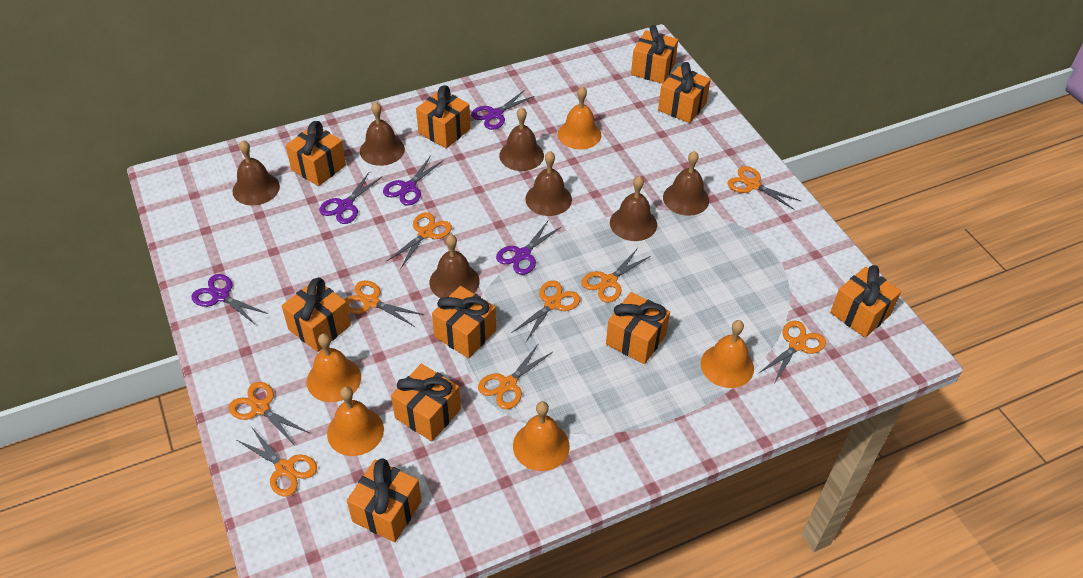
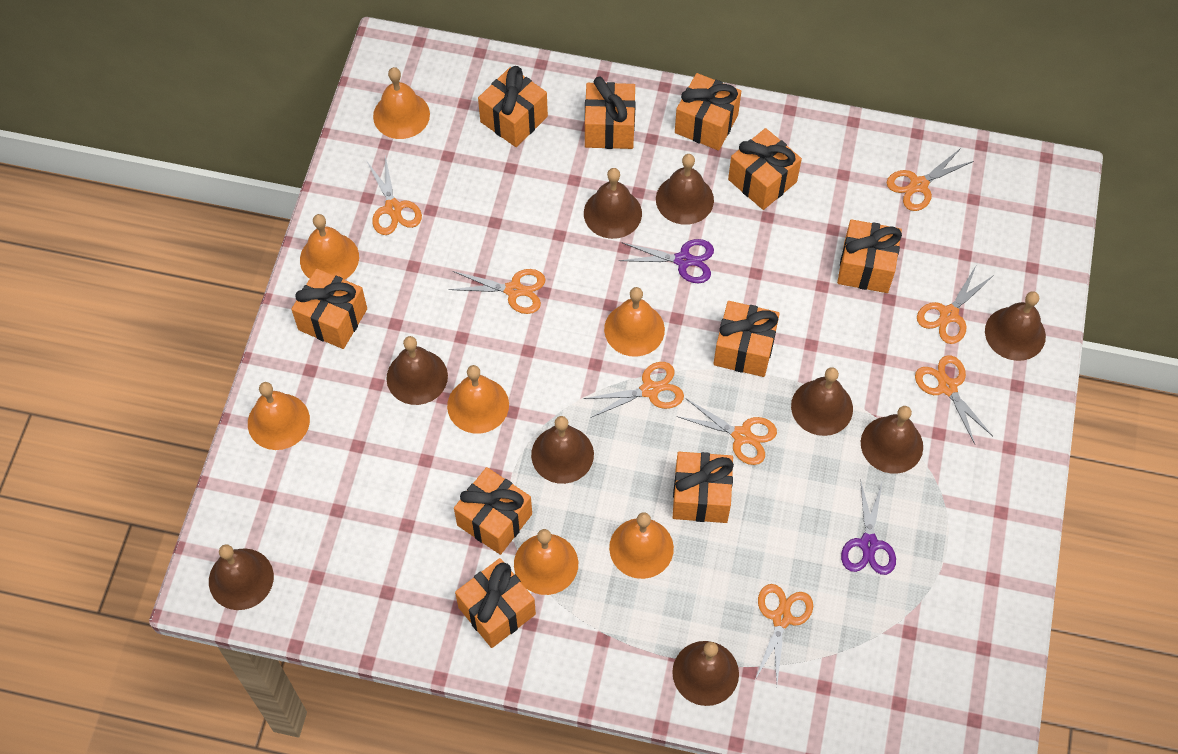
brown bell: [233,140,280,205] [360,102,405,166] [429,234,480,298] [499,107,544,171] [525,151,572,216] [610,176,657,241] [663,151,709,216] = 7 -> [209,544,274,610] [386,336,448,405] [531,416,594,484] [584,168,642,239] [656,154,714,225] [672,641,739,706] [791,367,853,436] [861,406,923,474] [985,291,1046,361] = 9
orange bell: [307,333,361,402] [327,386,384,456] [513,401,570,471] [558,86,602,149] [701,320,754,388] = 5 -> [248,382,310,450] [300,214,359,280] [373,67,430,139] [447,365,509,434] [514,529,578,595] [604,287,665,357] [609,512,674,579] = 7
orange scissors: [229,382,309,444] [237,428,317,496] [344,280,424,327] [387,212,452,269] [478,343,553,409] [511,280,580,342] [581,248,651,302] [728,166,801,209] [759,320,826,383] = 9 -> [366,155,422,235] [448,269,546,314] [583,362,684,418] [677,399,777,465] [755,584,813,683] [887,148,974,211] [915,356,993,444] [917,264,994,344] = 8
purple scissors: [191,274,268,324] [319,172,382,224] [383,156,444,206] [471,90,535,130] [496,221,561,275] = 5 -> [619,239,714,283] [841,478,896,575] = 2

